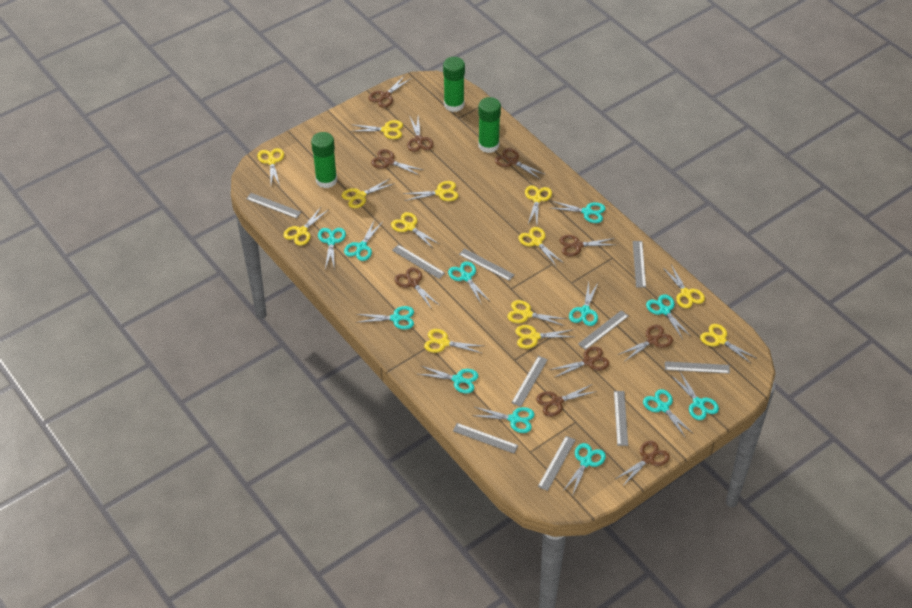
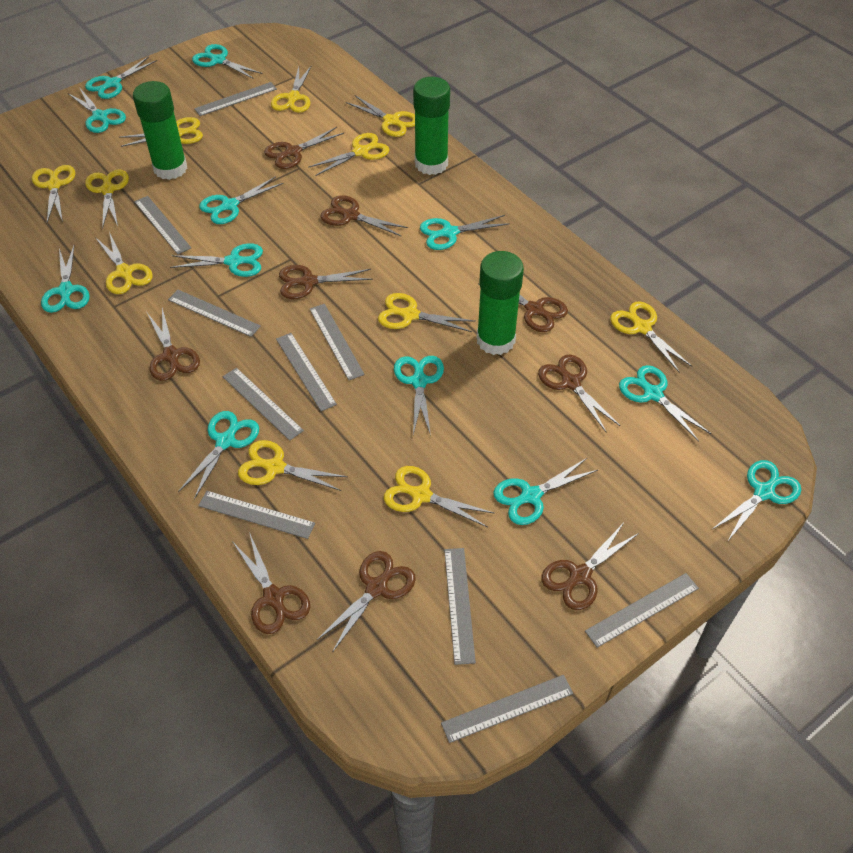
brown scissors: [368,75,410,108] [371,149,423,175] [394,267,439,309] [407,115,434,152] [495,148,546,179] [536,384,597,417] [550,346,609,378] [559,235,615,256] [614,441,670,487] [618,325,673,362] = 10 -> [147,308,200,381] [232,532,310,634] [264,127,344,169] [279,265,373,299] [317,551,416,653] [320,195,408,237] [478,284,568,332] [538,355,620,432] [541,524,639,610] = 9
yellow scissors: [257,148,284,186] [284,206,329,246] [342,179,395,208] [350,120,403,139] [391,212,439,248] [403,181,458,201] [424,329,483,354] [507,300,566,326] [515,325,574,349] [518,227,564,267] [525,185,552,224] [662,265,705,308] [700,324,756,364] = 13 -> [32,165,75,222] [85,169,129,229] [95,232,153,294] [119,117,203,147] [238,440,348,491] [271,65,312,113] [308,133,389,176] [346,95,415,137] [378,293,476,332] [384,466,495,527] [610,301,692,373] = 11

